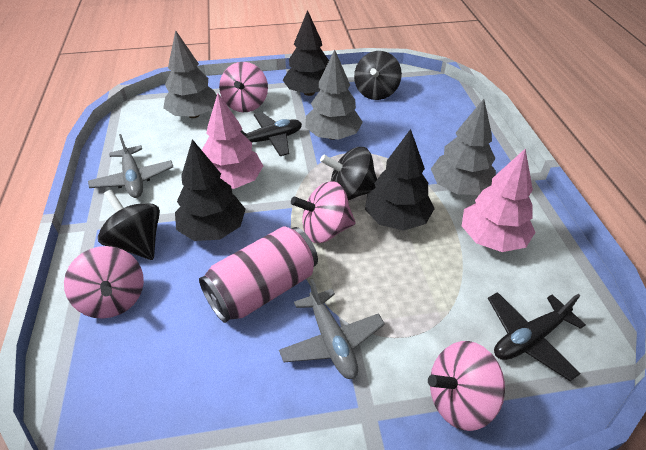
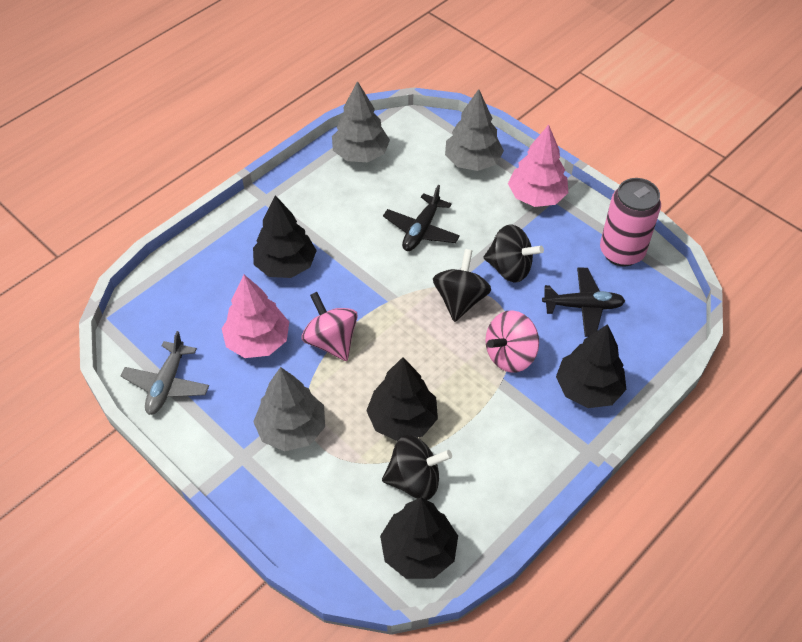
black tree: [175,139,245,241] [283,10,329,96] [365,129,435,231] = 3 -> [253,195,317,278] [366,357,438,441] [380,498,458,579] [556,324,626,408] = 4
grey plane: [88,134,173,198] [279,279,385,379] = 2 -> [121,331,209,415] = 1
pink spinning top: [64,246,144,319] [219,62,268,112] [291,181,356,243] [428,341,505,431] = 4 -> [302,292,358,361] [486,310,539,373] = 2

